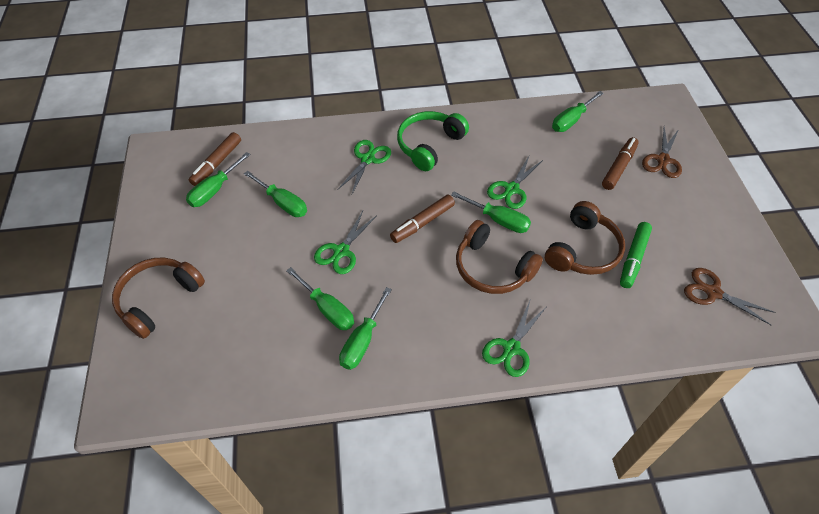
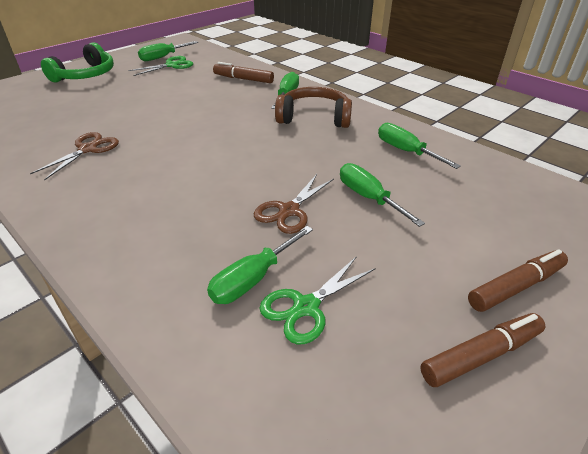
brown headphones: [112,258,205,339] [456,220,543,294] [545,201,625,275] = 3 -> [275,87,352,128] = 1
green marker: [620,222,652,288] = 1 -> none = 0
green scissors: [314,211,377,274] [337,140,391,194] [482,301,546,377] [487,156,543,209] = 4 -> [128,56,193,76] [259,256,376,344] = 2
green screwdriver: [186,152,251,207] [244,171,307,217] [286,267,354,330] [339,287,392,370] [451,191,531,233] [552,91,604,132] = 6 -> [138,41,198,61] [207,226,313,304] [271,72,299,109] [340,163,425,227] [378,123,461,169] = 5

